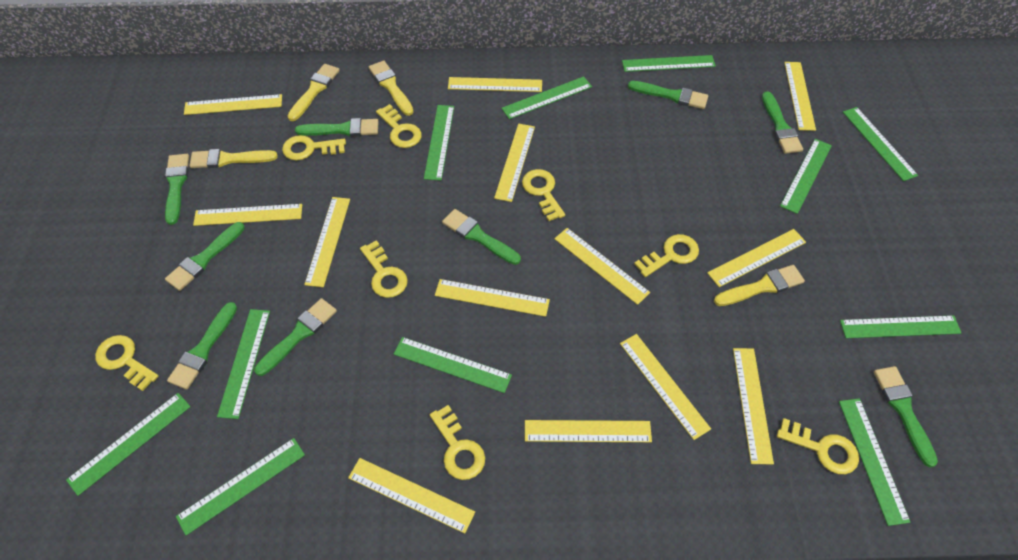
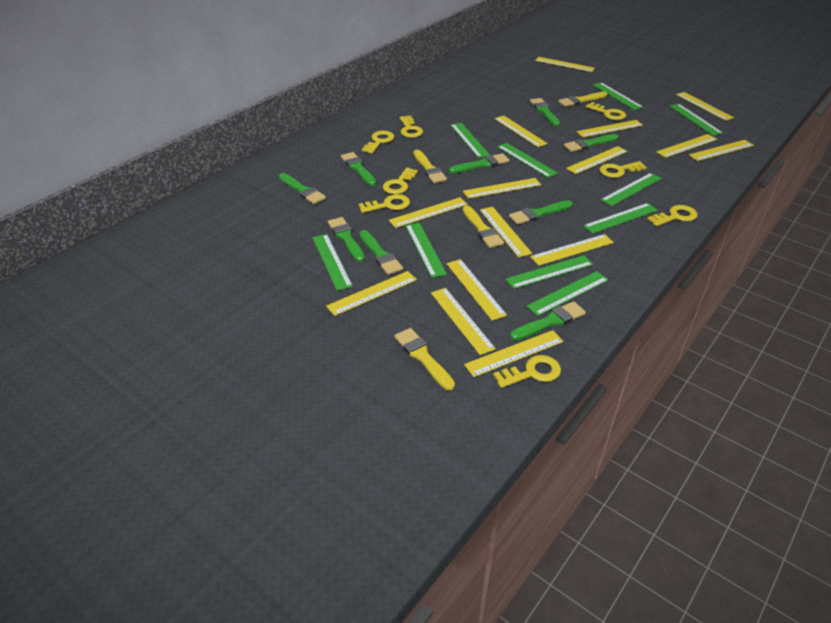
green ruler: [66,393,191,496] [176,438,305,535] [217,309,270,419] [394,337,512,393] [424,105,454,181] [501,76,592,119] [622,55,716,72] [780,139,832,214] [839,398,910,526] [840,315,961,338] [843,107,918,181] = 11 -> [312,234,353,291] [405,223,447,278] [451,123,490,158] [497,143,558,178] [505,255,593,289] [526,271,609,316] [583,203,658,234] [593,82,643,110] [601,173,662,206] [670,104,723,136] = 10
yellow ruler: [184,94,282,115] [193,204,302,226] [304,197,350,287] [348,458,475,534] [435,279,550,317] [448,77,542,92] [494,124,535,202] [525,420,652,442] [554,228,650,305] [620,334,711,440] [707,229,806,287] [733,348,774,464] [784,62,816,131] = 13 -> [326,271,417,316] [389,197,468,228] [431,288,496,355] [447,259,507,321] [463,178,541,199] [464,330,563,377] [480,207,532,258] [494,116,548,147] [530,234,614,266] [535,57,595,72] [566,146,628,174] [577,120,643,137] [656,134,717,158] [676,92,734,121] [689,140,754,161] = 15

